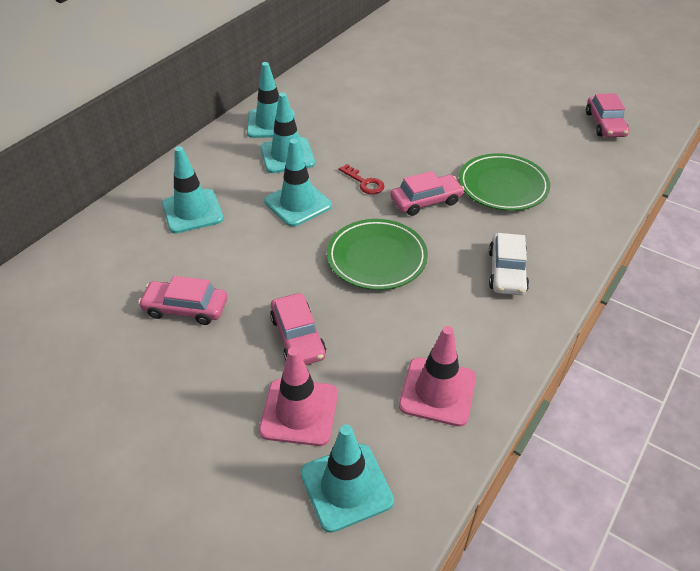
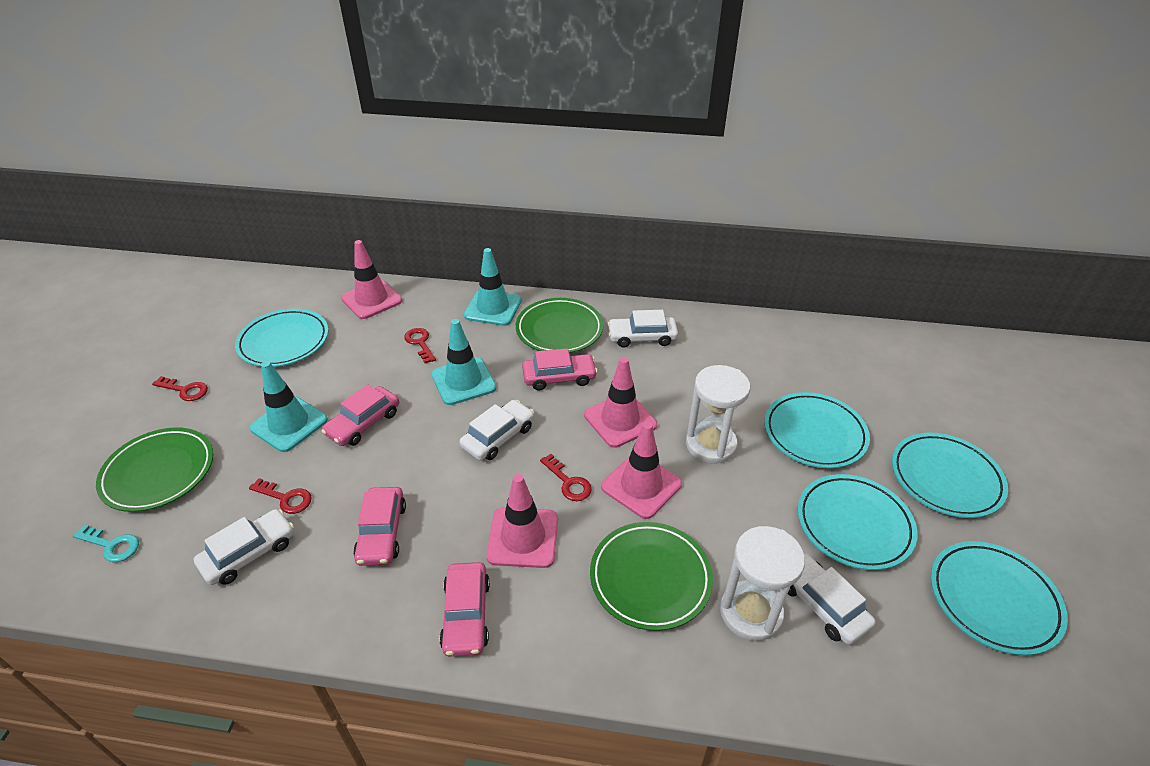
green plate: [327,219,428,290] [459,153,550,211] = 2 -> [96,427,213,512] [516,298,603,353] [590,522,713,631] = 3
pink traffic cone: [259,347,338,446] [399,326,476,427] = 2 -> [341,240,402,319] [486,474,558,568] [584,357,657,448] [601,422,682,519] = 4
red key: [339,164,385,194] = 1 -> [152,376,208,401] [249,478,312,514] [404,328,436,363] [540,454,592,501] = 4
turquoise key: none = 0 -> [73,525,139,562] = 1
turquoise plate: none = 0 -> [235,309,329,367] [764,392,870,468] [798,474,918,570] [892,433,1008,518] [931,541,1068,656] = 5
turquoise traffic cone: [162,146,223,234] [247,62,295,138] [260,92,315,173] [264,139,332,227] [301,425,394,533] = 5 -> [250,361,328,452] [432,319,496,405] [464,248,522,326] = 3
white car: [489,233,529,295] = 1 -> [194,509,294,585] [460,400,534,460] [607,310,678,348] [788,553,876,645] = 4
white hourglass: none = 0 -> [686,365,750,464] [720,526,805,641] = 2

